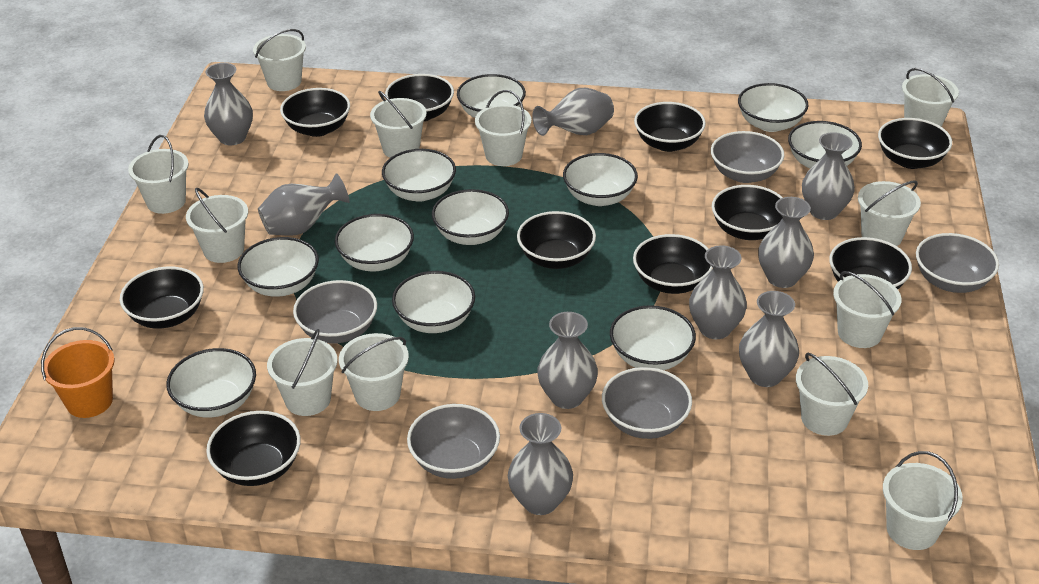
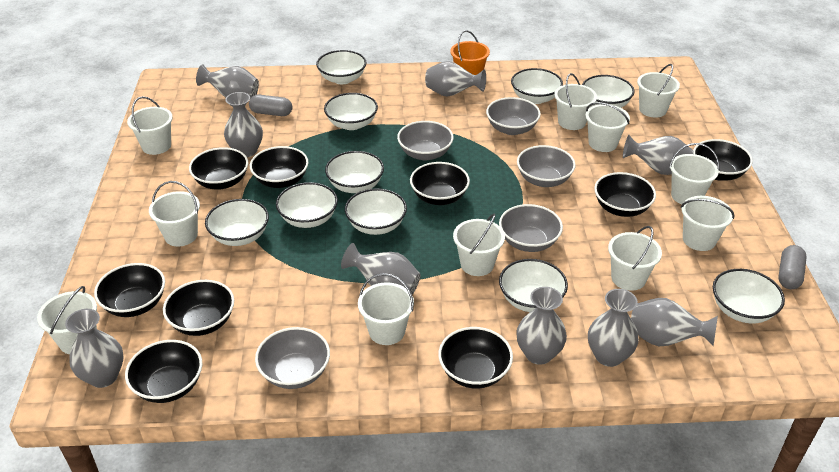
black bowl: [120,266,204,328] [206,411,301,486] [280,88,350,137] [385,74,454,122] [517,211,596,269] [633,234,713,294] [634,102,706,152] [712,185,783,240] [829,237,912,289] [878,118,952,169] = 10 -> [94,263,165,317] [125,340,202,403] [163,280,234,336] [189,147,248,189] [250,146,309,188] [410,162,470,205] [438,327,513,389] [594,172,656,217] [693,139,753,181] = 9
grey capsule: none = 0 -> [249,95,292,116] [778,245,807,289] = 2
white bowl: [166,348,256,418] [238,237,319,297] [335,214,414,272] [382,149,456,202] [392,271,475,333] [432,189,509,245] [457,74,526,118] [563,153,638,206] [610,305,696,370] [738,83,808,132] [788,121,862,168] = 11 -> [205,199,269,246] [276,182,338,228] [316,50,366,84] [324,93,378,130] [325,151,384,193] [345,188,407,235] [499,259,568,312] [511,68,563,104] [582,75,635,108] [713,269,785,324] = 10
white bucket: [128,135,189,214] [186,188,248,263] [253,29,306,91] [267,329,338,416] [339,333,409,411] [370,91,426,158] [475,90,531,166] [796,352,868,436] [833,271,901,348] [858,180,921,246] [883,451,963,550] [902,68,959,127] = 12 -> [37,286,97,354] [127,96,173,155] [149,181,200,247] [358,273,414,345] [453,214,505,276] [554,73,597,130] [585,102,630,152] [608,226,662,291] [637,64,680,118] [669,143,719,204] [681,196,735,251] = 11

